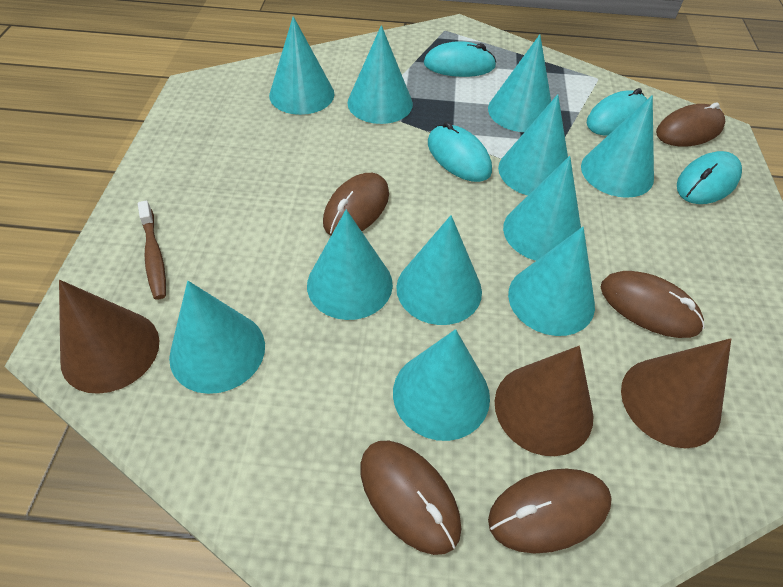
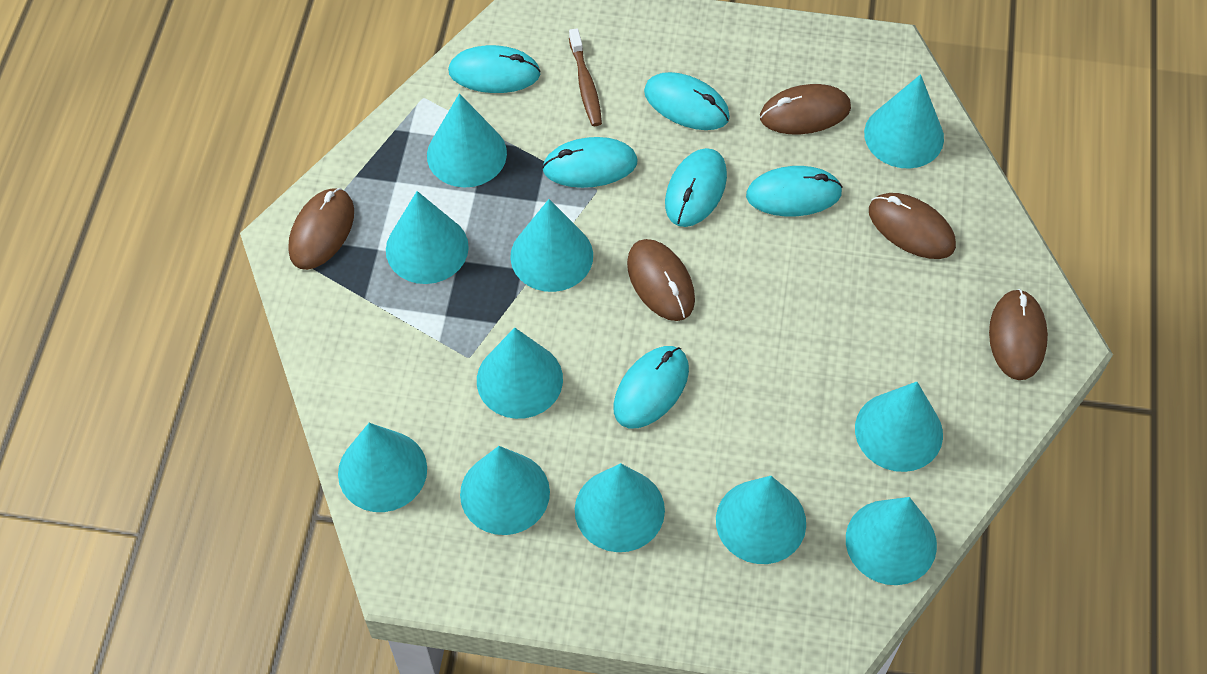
brown cone: [59,280,159,394] [495,346,593,456] [621,338,731,448] = 3 -> none = 0
turquoise mouse: [424,41,496,77] [428,122,492,182] [587,88,647,136] [677,151,742,204] = 4 -> [448,45,541,93] [542,137,638,188] [613,346,689,428] [644,72,730,130] [665,148,727,227] [746,166,843,216] = 6

